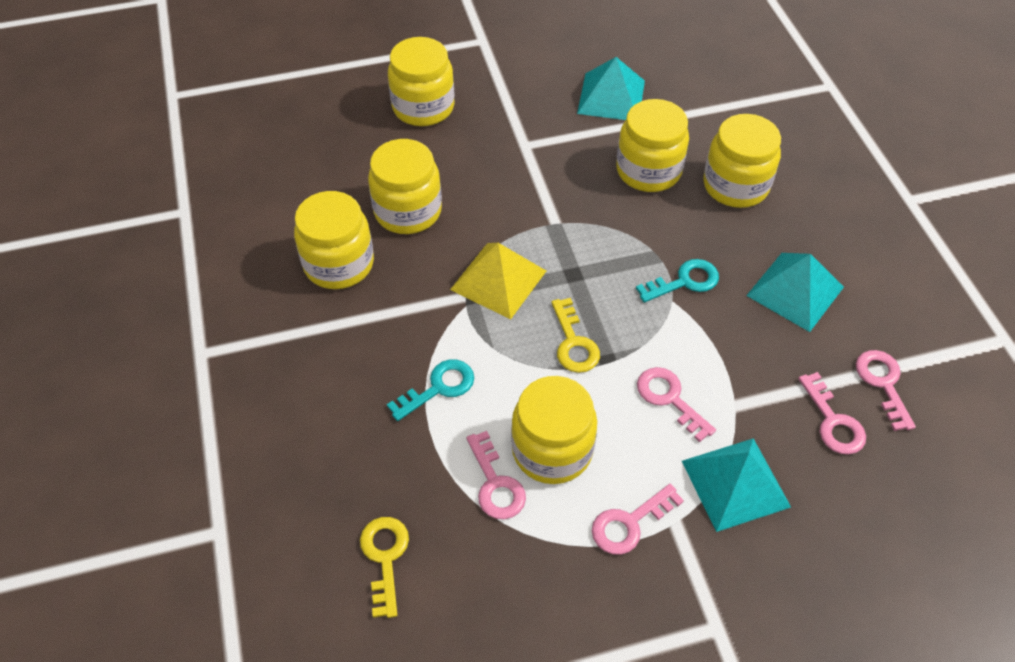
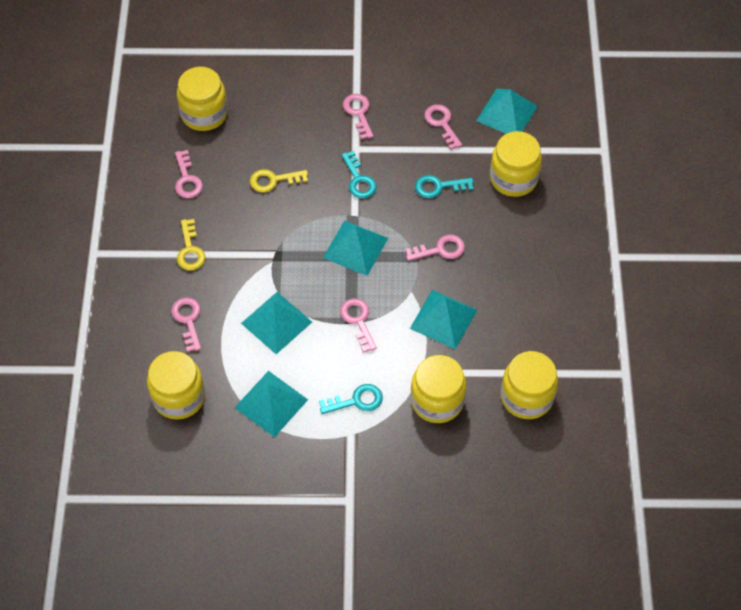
pink key: [466,431,526,519] [592,484,684,555] [637,367,716,442] [798,372,866,455] [856,350,916,431] = 5 -> [171,297,201,352] [175,150,203,198] [340,298,377,353] [343,94,374,140] [405,234,465,261] [424,104,462,150] = 6
turquoise key: [387,359,474,421] [636,259,719,303] = 2 -> [319,384,383,414] [342,151,377,199] [415,175,474,198] = 3
turquoise pyramid: [577,57,645,120] [682,438,791,532] [746,253,844,332] = 3 -> [234,371,308,437] [241,292,312,354] [323,220,388,276] [410,290,477,349] [476,89,538,134] = 5
yellow jar: [294,191,374,289] [368,139,442,234] [388,37,455,126] [511,376,597,484] [616,99,689,192] [703,114,781,208] = 6 -> [147,351,205,420] [177,67,228,131] [411,355,466,423] [490,131,542,197] [501,351,558,419] = 5
yellow pyramid: [450,243,546,319] = 1 -> none = 0

